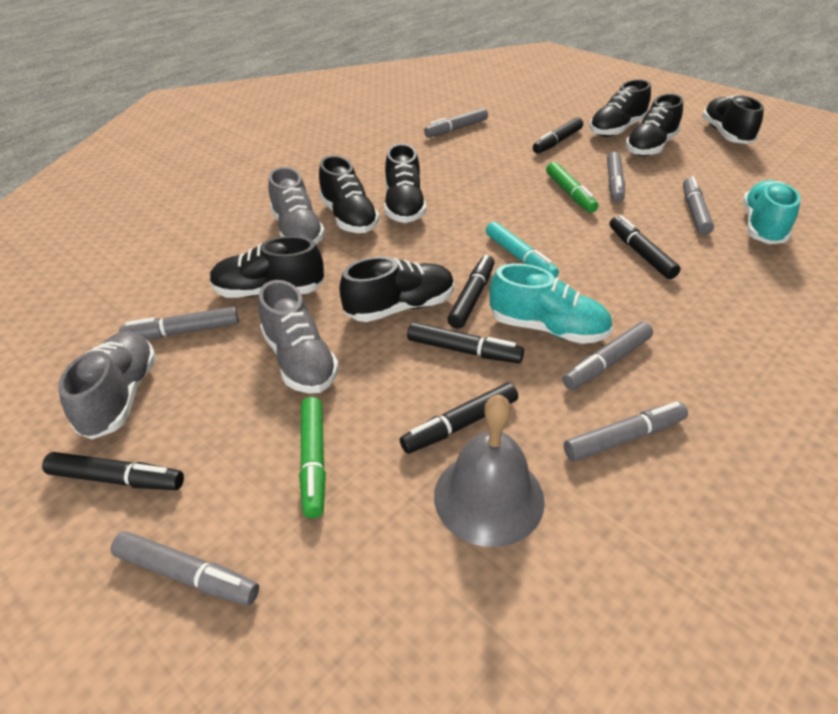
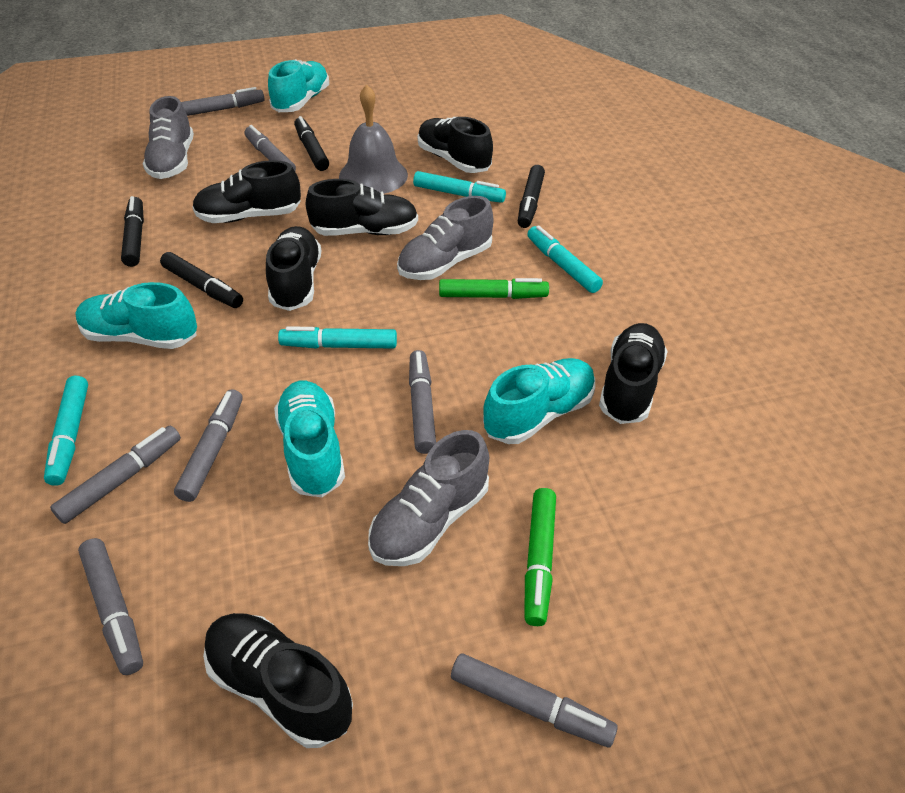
black marker: [42,452,184,490] [400,383,518,454] [407,322,524,363] [447,255,494,329] [533,117,583,154] [610,215,681,279] = 6 -> [121,196,144,267] [160,252,243,308] [294,116,329,171] [518,165,545,228] = 4
black shoe: [210,236,324,298] [319,155,379,233] [339,257,454,322] [385,143,426,223] [589,79,651,137] [625,94,683,156] [702,94,764,144] = 7 -> [192,160,301,223] [203,613,353,748] [266,226,321,311] [306,179,418,236] [418,117,493,173] [599,323,668,424] = 6
turquoise marker: [486,222,559,278] = 1 -> [44,376,88,486] [278,326,397,349] [413,171,506,203] [527,226,603,293] = 4
turquoise shoe: [490,263,613,344] [743,180,800,244] = 2 -> [75,282,197,349] [268,59,329,112] [274,380,345,497] [483,358,595,444] = 4

